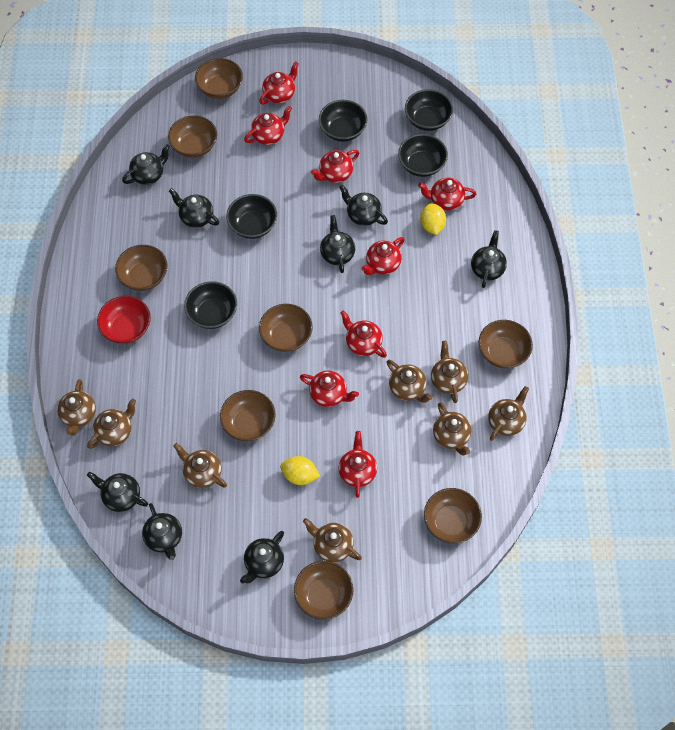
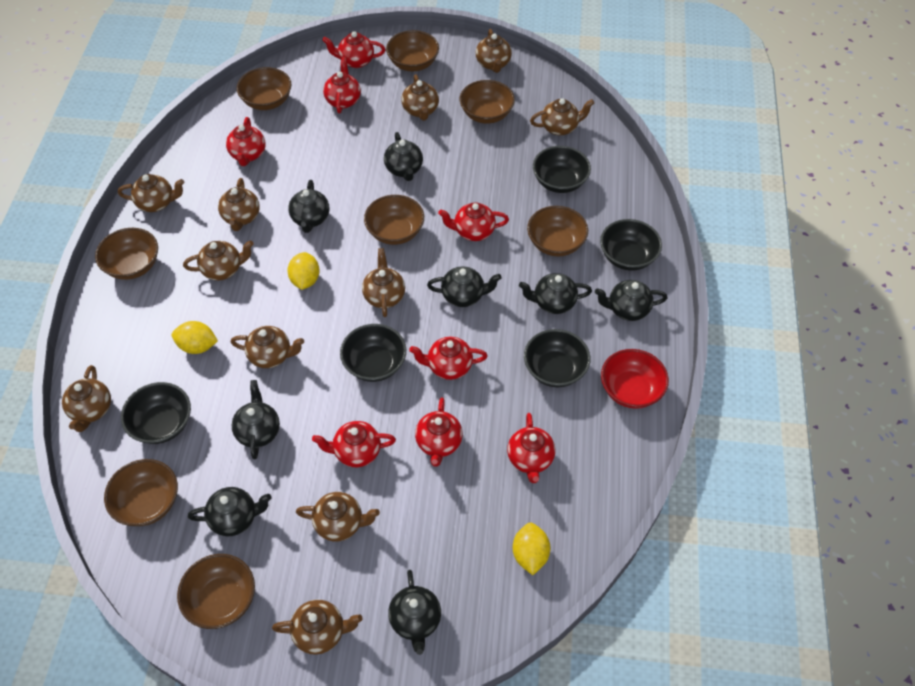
brown teapot: [57,379,96,435] [87,399,136,449] [173,443,227,488] [303,518,362,562] [386,360,433,403] [431,341,468,403] [433,402,471,455] [488,386,529,441] = 8 -> [62,365,111,432] [118,174,184,212] [183,240,253,281] [218,178,260,231] [231,326,304,368] [272,600,362,655] [296,492,380,542] [362,248,405,317] [401,74,439,121] [476,29,512,73] [530,98,594,135] = 11
yellow lemon: [280,456,320,485] [420,203,446,235] = 2 -> [172,321,218,354] [287,252,320,290] [513,523,550,575] = 3

